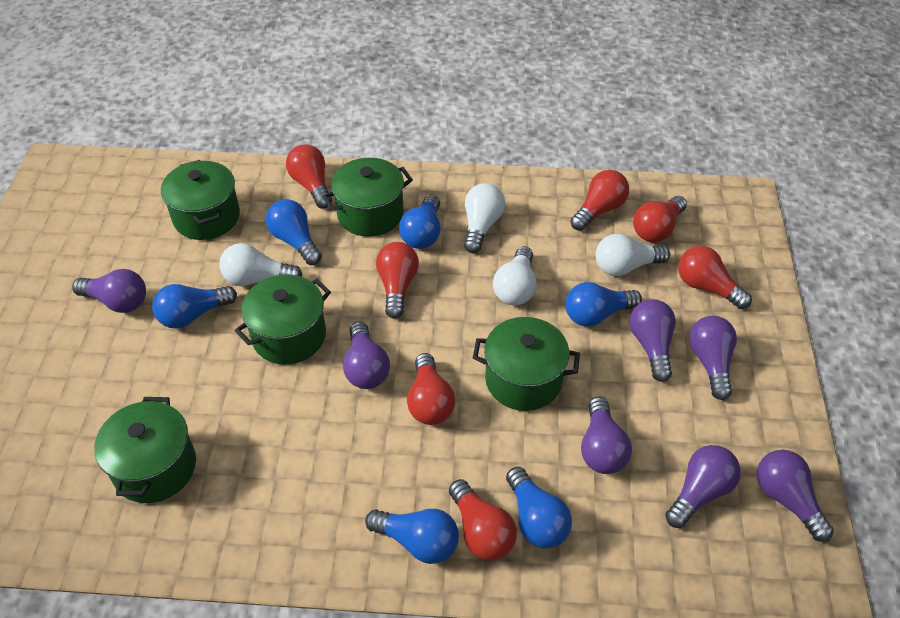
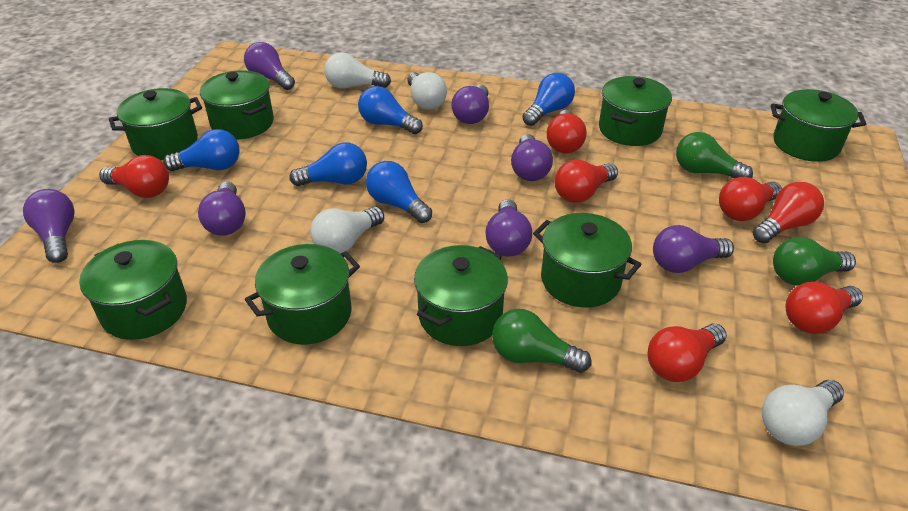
blue light bulb: [152,284,237,329] [266,199,322,265] [365,509,459,564] [399,195,440,249] [506,467,572,548] [565,282,642,327] = 6 -> [163,129,239,171] [289,142,367,186] [358,86,423,134] [366,161,432,223] [522,73,575,126] = 5
green light bulb: none = 0 -> [492,309,591,373] [676,132,753,178] [773,237,856,285] = 3
green pot: [94,397,196,503] [161,160,240,240] [235,275,331,364] [322,158,413,237] [473,317,580,411] = 5 -> [79,240,187,340] [109,88,202,160] [200,70,274,139] [245,244,360,345] [414,245,508,346] [533,213,642,308] [599,76,672,146] [771,89,866,162] = 8

